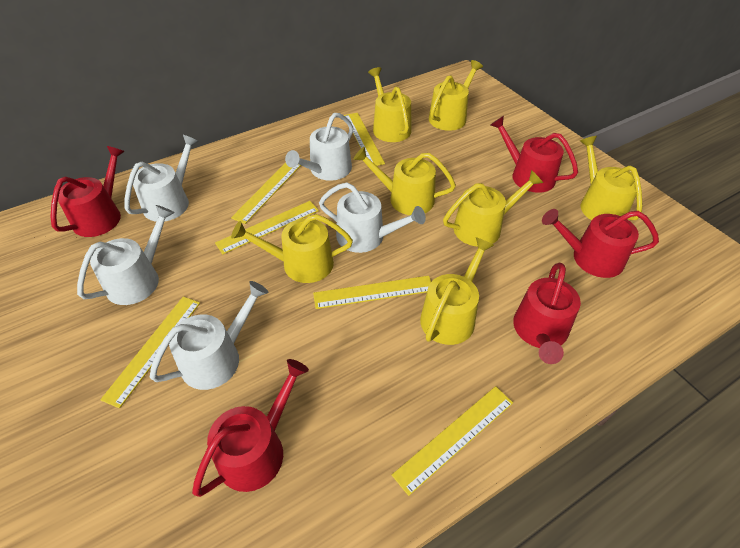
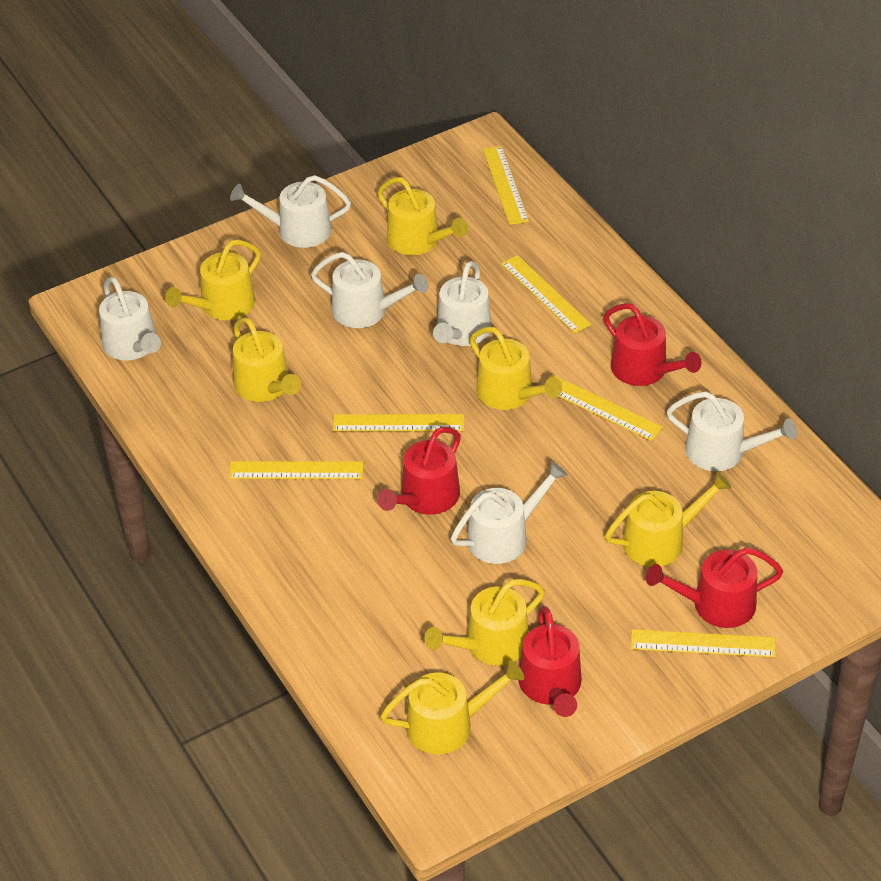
red watering can: [50,146,125,237] [192,359,309,497] [491,116,578,193] [513,263,581,364] [542,209,659,278] = 5 -> [377,427,461,514] [518,606,582,717] [604,303,702,386] [646,547,783,628] = 4
white watering can: [77,205,174,305] [125,135,199,222] [150,281,268,390] [285,113,353,181] [319,183,426,253] = 5 -> [99,277,161,360] [230,175,351,248] [311,252,428,328] [433,261,492,346] [451,461,568,564] [667,391,797,471] = 6

